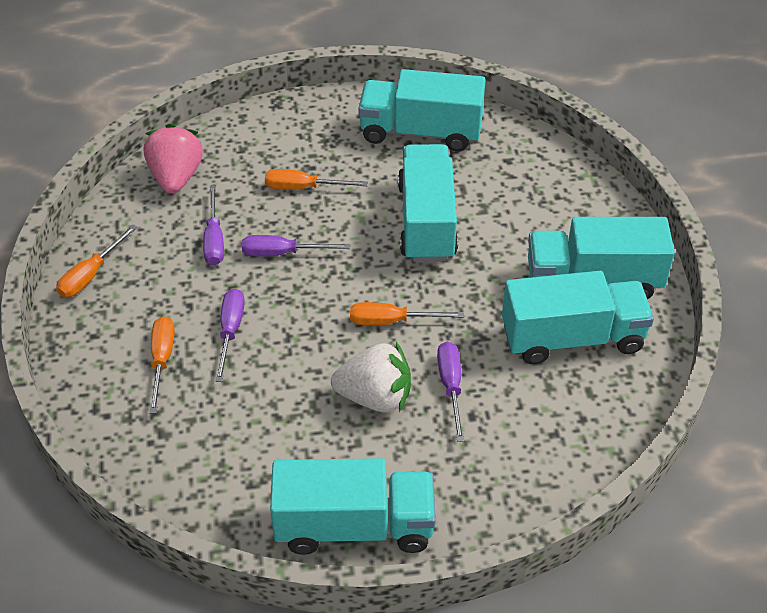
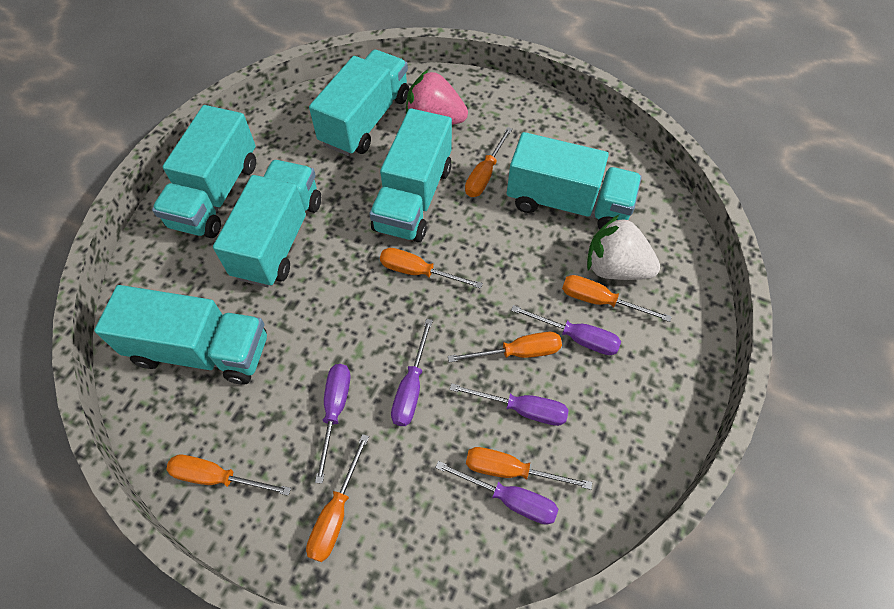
orange screwdriver: [56,225,137,297] [149,316,175,414] [265,169,368,190] [350,302,464,325] = 4 -> [166,455,291,496] [306,434,369,562] [380,248,483,289] [448,332,562,363] [465,127,512,197] [466,447,592,490] [562,275,672,322] = 7
purple screwdriver: [203,185,224,265] [215,289,245,382] [242,235,350,257] [437,342,465,442] = 4 -> [315,364,350,484] [391,319,433,426] [435,461,558,525] [450,383,569,426] [511,305,621,355] = 5
turquoise truck: [270,458,436,555] [358,69,486,152] [398,144,458,262] [502,271,654,364] [528,217,675,299] = 5 -> [94,285,267,385] [152,105,256,238] [213,160,321,287] [309,50,409,156] [369,108,452,242] [507,132,642,230] = 6

